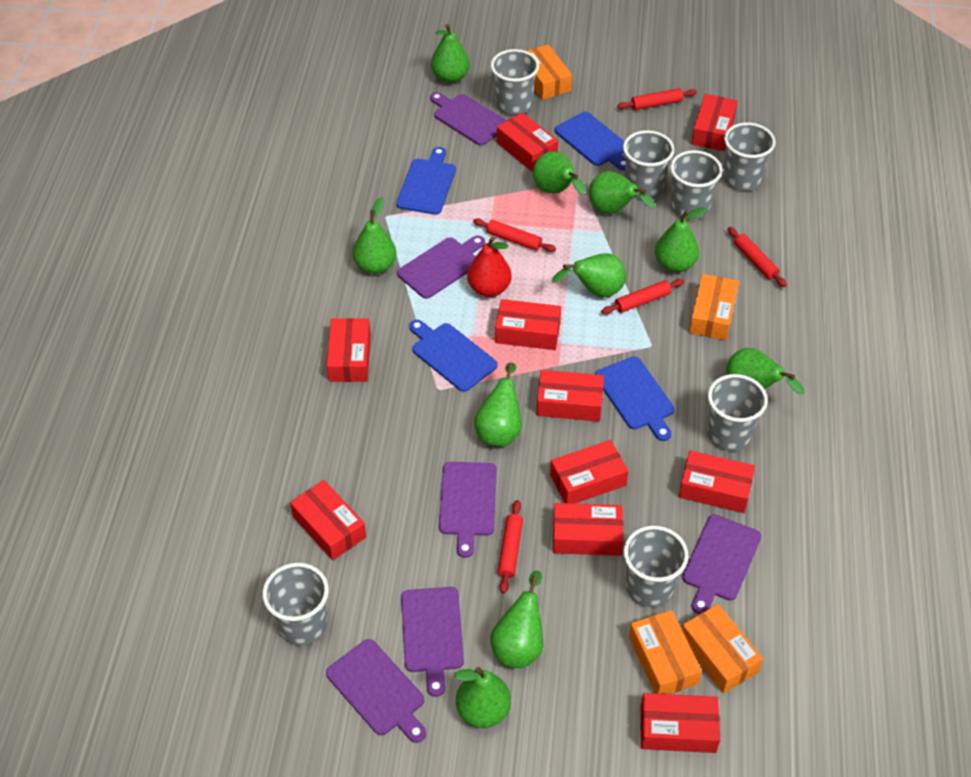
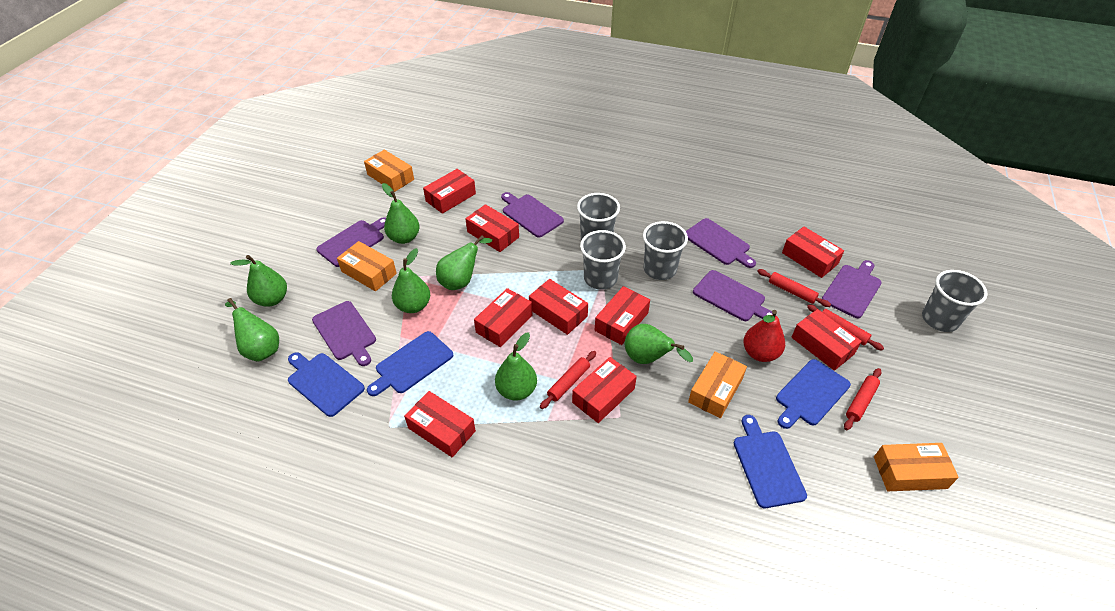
green pear: [352,197,396,274] [431,24,470,83] [454,667,511,728] [474,362,522,447] [490,571,544,668] [533,151,586,195] [552,253,626,298] [589,171,655,214] [655,207,707,273] [726,348,804,394] = 10 -> [225,298,279,362] [230,255,287,307] [382,183,420,244] [392,248,430,313] [436,235,492,290] [495,332,537,401] [625,324,693,364] = 7
grey cup: [263,563,329,645] [491,49,539,115] [623,130,675,198] [624,526,688,607] [670,150,722,220] [707,374,768,451] [723,122,776,191] = 7 -> [577,193,620,240] [580,230,626,290] [643,221,688,280] [922,270,988,332] = 4
red box: [290,480,366,561] [327,318,371,382] [495,299,561,350] [497,112,558,171] [536,370,604,422] [550,440,629,504] [553,503,624,556] [640,693,720,753] [679,450,755,513] [691,94,738,151] = 10 -> [404,391,476,457] [423,169,476,214] [466,204,519,252] [474,288,532,347] [529,279,588,335] [572,357,637,423] [595,286,650,345] [782,227,844,278] [791,309,862,371] = 9
red rolling pin: [473,218,556,252] [498,500,523,594] [601,279,684,314] [617,88,697,110] [728,227,787,287] = 5 -> [540,351,596,409] [757,269,831,307] [807,304,884,350] [844,368,881,430] = 4

